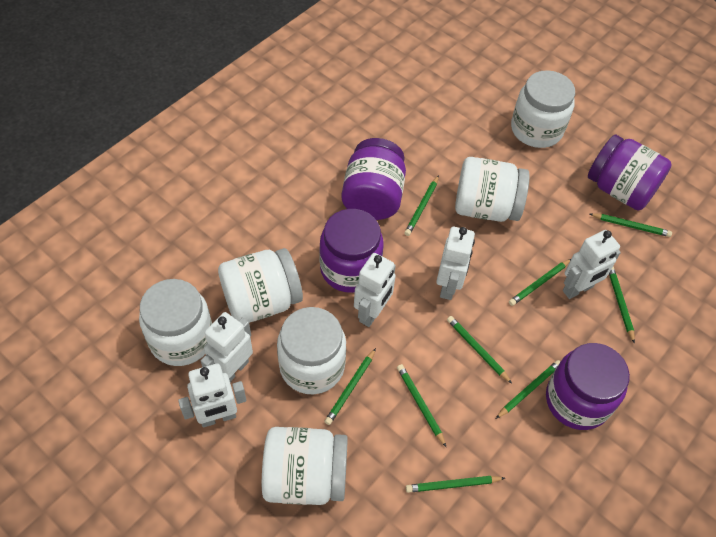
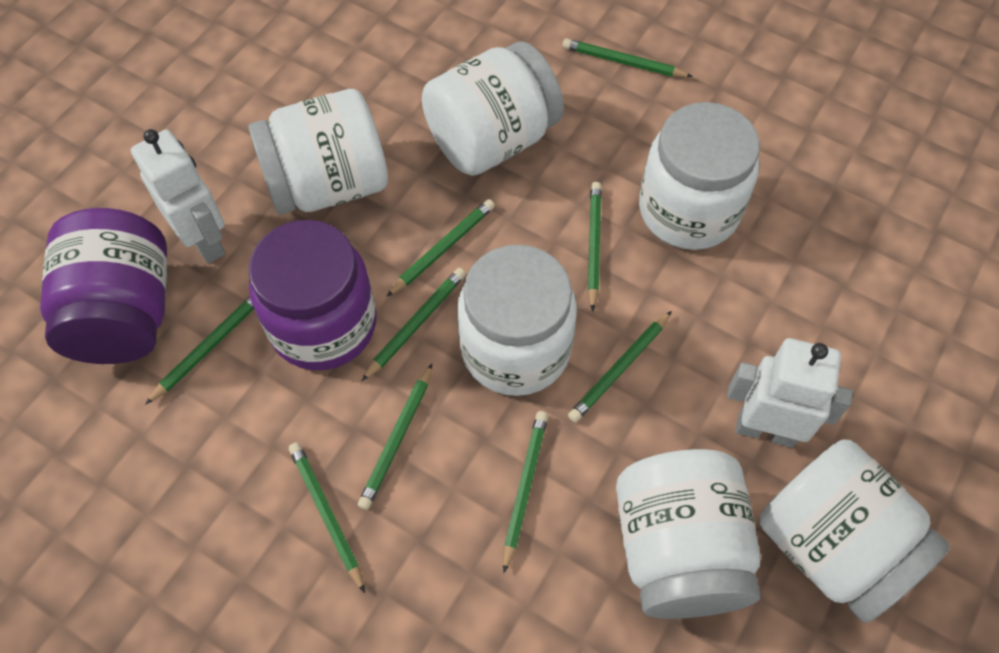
purple jar: [319,209,384,293] [342,138,406,220] [546,343,630,430] [588,134,672,210] = 4 -> [40,208,167,364] [248,220,377,370] = 2
white robot: [178,363,246,428] [201,312,253,382] [354,253,396,327] [436,227,475,300] [563,230,621,299] = 5 -> [131,129,225,263] [727,338,853,448] = 2

